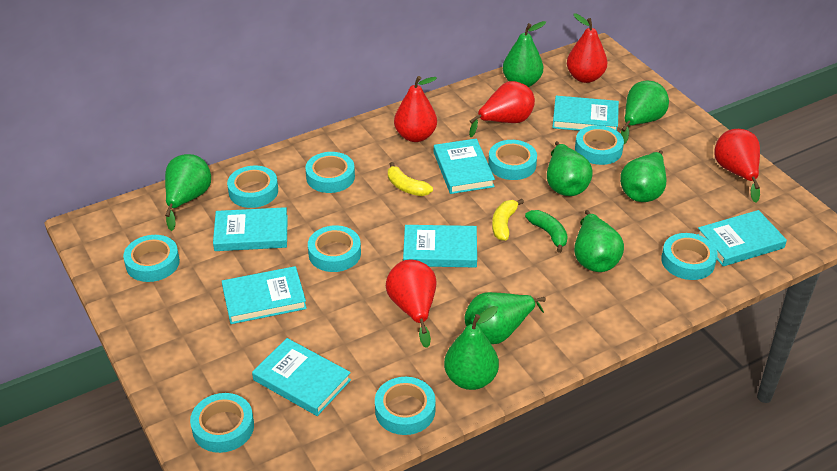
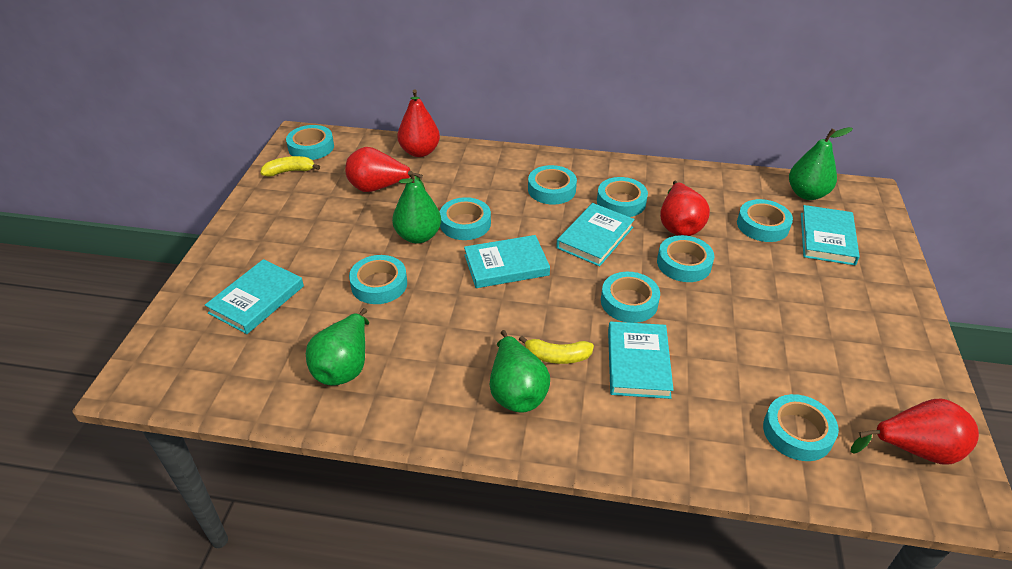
green banana: [525,210,568,253] = 1 -> none = 0
green pear: [165,154,211,231] [444,306,499,390] [464,292,546,344] [503,21,546,87] [547,141,593,196] [574,210,624,272] [620,150,666,202] [621,81,669,144] = 8 -> [306,308,369,385] [392,171,441,243] [489,330,550,412] [789,127,853,200] = 4
red pear: [386,260,437,348] [394,76,437,142] [469,81,535,137] [567,14,608,83] [714,129,760,203] = 5 -> [346,147,425,192] [397,89,440,157] [660,180,710,236] [851,399,979,465] = 4
turquoise book: [213,207,288,251] [222,266,307,324] [252,338,351,416] [403,225,477,268] [434,139,495,194] [552,96,619,131] [697,210,787,266] = 7 -> [205,259,304,334] [464,235,550,288] [556,203,635,267] [608,322,673,399] [801,205,860,265] = 5

